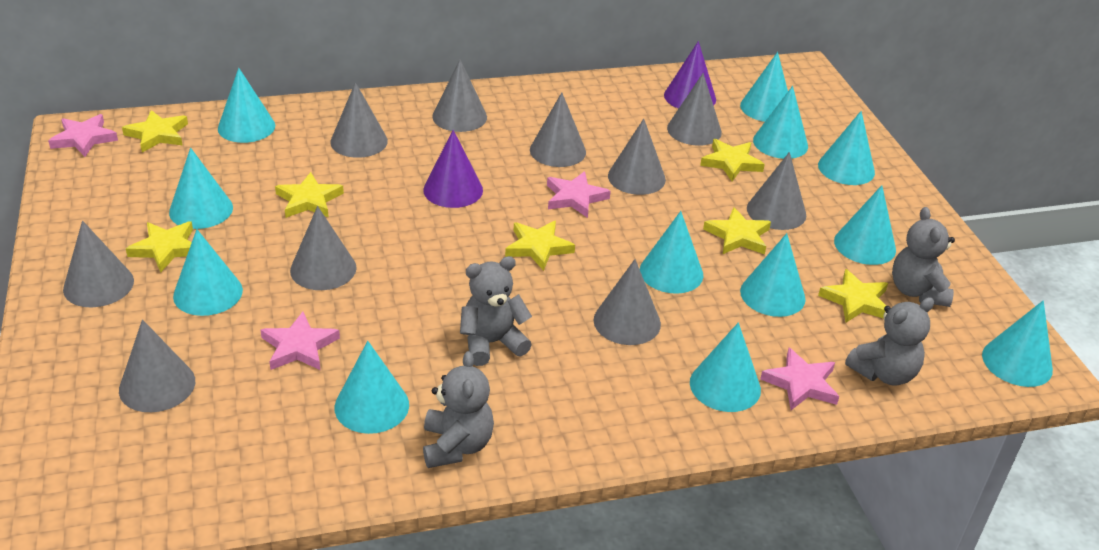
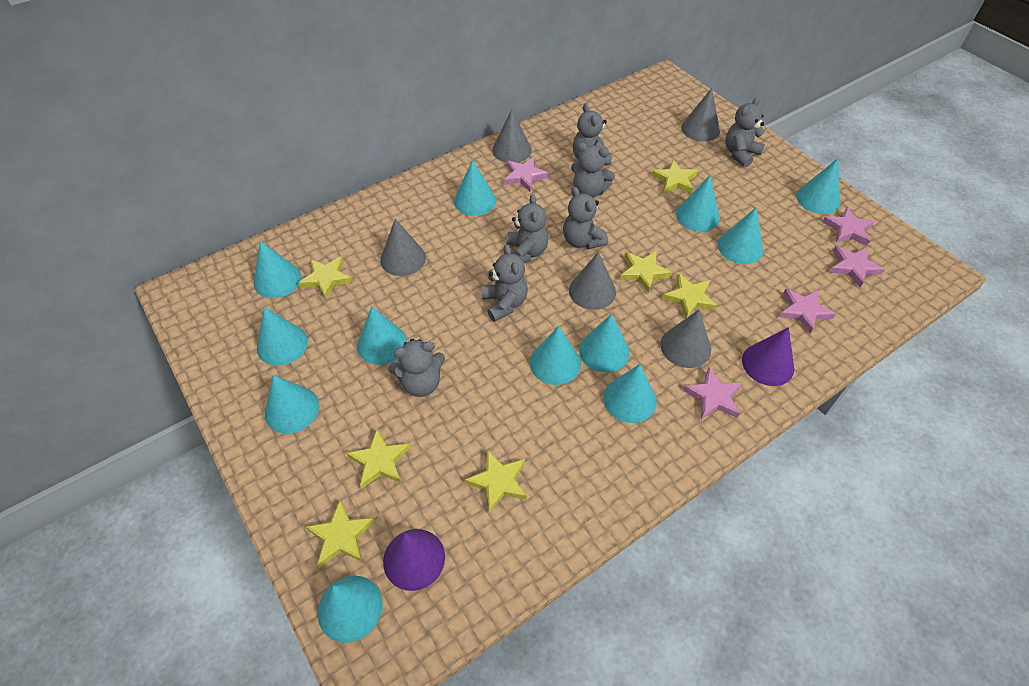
grey cone: [63,221,134,307] [119,319,195,412] [290,206,357,290] [330,82,388,158] [432,59,487,132] [530,92,586,167] [593,259,661,345] [608,118,666,195] [667,73,722,146] [747,152,806,230] = 10 -> [380,219,426,276] [492,109,532,163] [569,252,616,310] [660,309,711,368] [681,88,720,142] = 5
grey teddy bear: [423,351,494,468] [460,256,532,366] [845,297,934,386] [892,207,955,307] = 4 -> [389,339,445,397] [482,244,528,322] [506,194,548,263] [563,187,608,249] [571,143,615,198] [573,103,612,165] [725,97,765,167] = 7
pink star: [48,114,118,157] [261,312,340,370] [547,171,611,218] [760,348,839,410] = 4 -> [504,157,549,192] [683,367,742,420] [779,288,836,333] [822,207,875,246] [830,246,885,287] = 5

